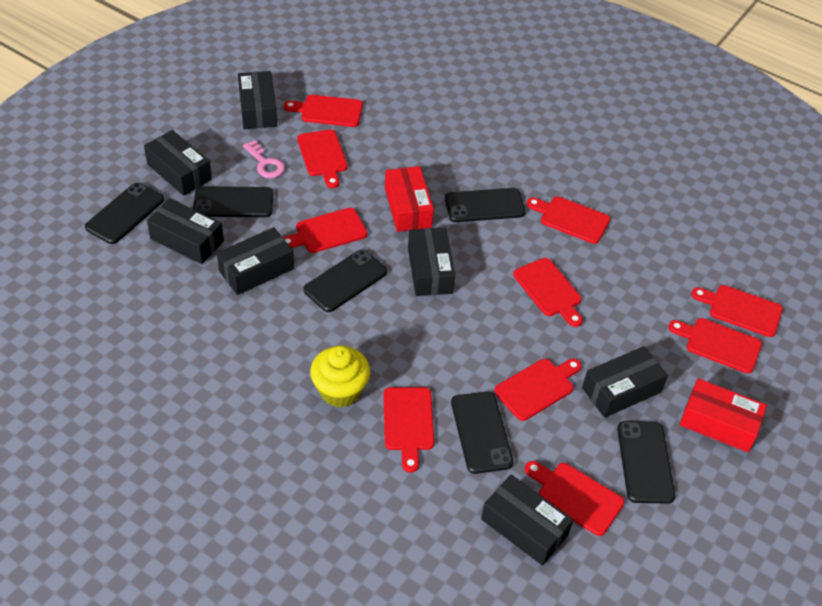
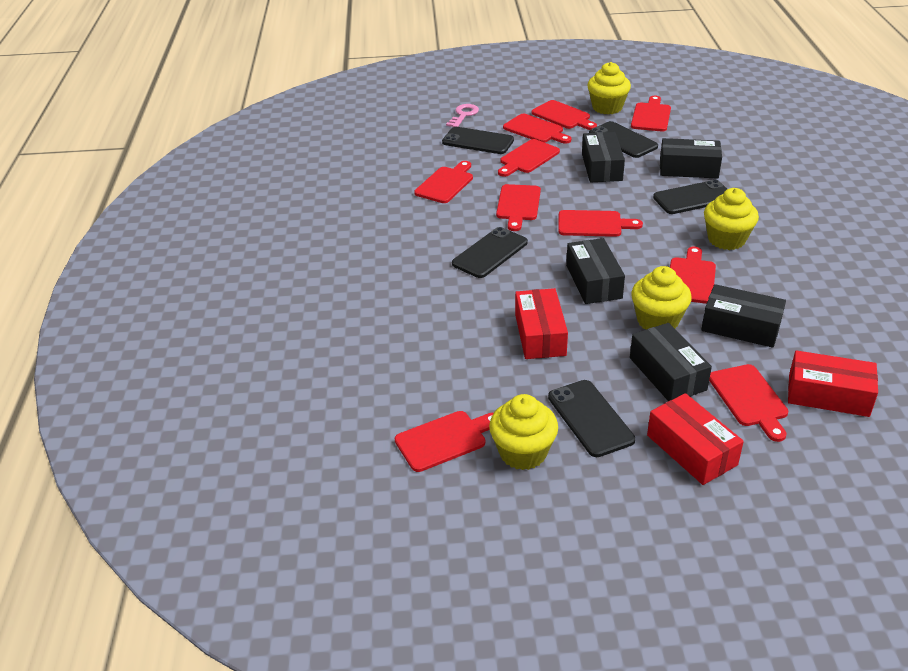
black box: [144,130,212,196] [147,198,224,264] [217,227,294,295] [238,71,277,129] [408,228,455,296] [481,474,573,566] [582,346,668,418] = 7 -> [566,238,625,304] [582,132,625,182] [630,323,712,401] [660,138,722,179] [701,284,786,348] = 5
black phone: [85,182,164,244] [193,186,274,217] [303,249,388,312] [445,188,526,222] [451,391,514,474] [617,421,675,504] = 6 -> [442,127,514,154] [452,227,528,278] [548,380,635,457] [589,121,658,158] [653,180,727,214] = 5
red box: [385,166,434,232] [679,378,767,452] = 2 -> [515,288,568,359] [647,393,744,485] [788,350,878,417] = 3
yellow cupcake: [310,346,370,407] = 1 -> [489,394,558,470] [588,62,631,115] [631,266,692,330] [704,188,759,250] = 4

